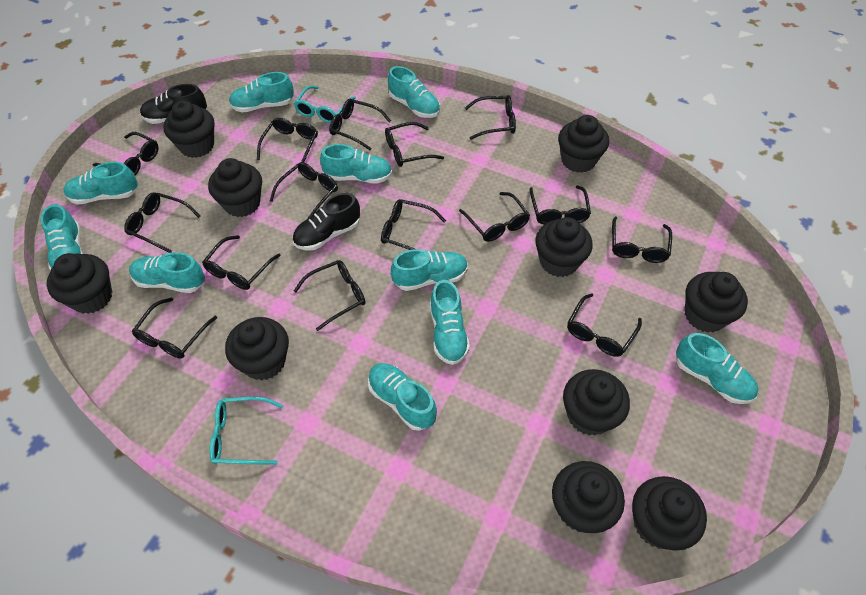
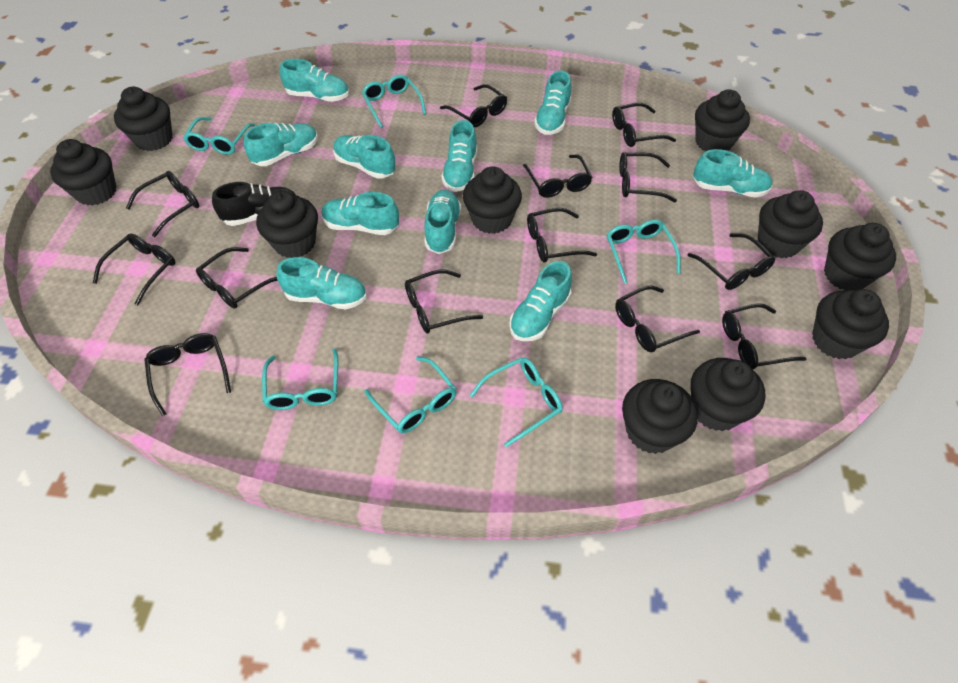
black glasses: [92,132,158,175] [124,192,201,253] [132,297,217,359] [202,235,281,290] [257,118,318,162] [270,162,338,219] [294,260,365,331] [329,99,391,150] [381,199,446,250] [385,122,444,167] [459,192,530,242] [465,95,516,140] [529,185,591,225] [567,293,642,357] [612,217,672,263] = 15 -> [93,234,176,306] [126,171,199,237] [144,333,231,416] [196,247,278,308] [405,270,483,334] [440,84,507,127] [523,155,593,198] [527,208,597,263] [612,103,676,147] [615,285,700,352] [619,152,677,202] [687,233,775,290] [722,303,806,369] = 13
black shoe: [140,84,207,124] [292,193,360,250] = 2 -> [212,182,295,226] = 1
turquoise glasses: [209,396,283,465] [294,86,356,123] = 2 -> [183,117,255,155] [262,348,338,410] [362,75,426,128] [365,356,457,433] [469,357,563,447] [607,220,681,284] = 6

